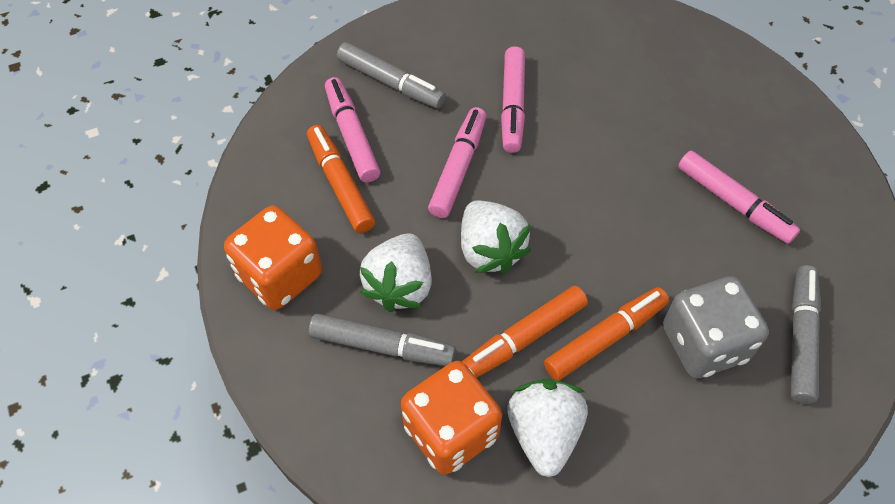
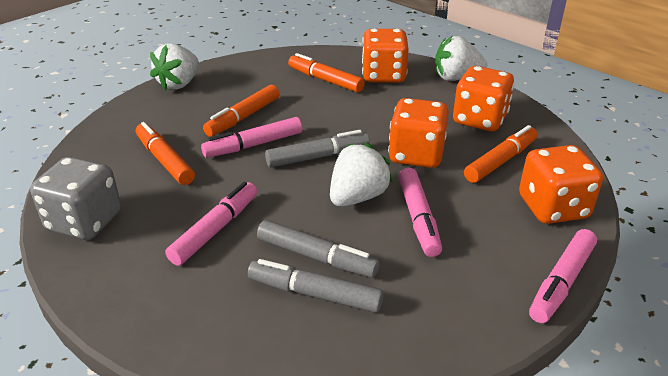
orange dice: [224,206,322,310] [401,361,502,475] = 2 -> [362,29,409,83] [388,98,449,168] [453,66,515,131] [519,145,603,224] = 4
orange marker: [307,125,375,233] [462,286,588,378] [544,287,669,381] = 3 -> [136,122,195,185] [203,85,280,137] [288,53,365,93] [464,125,537,183] = 4

